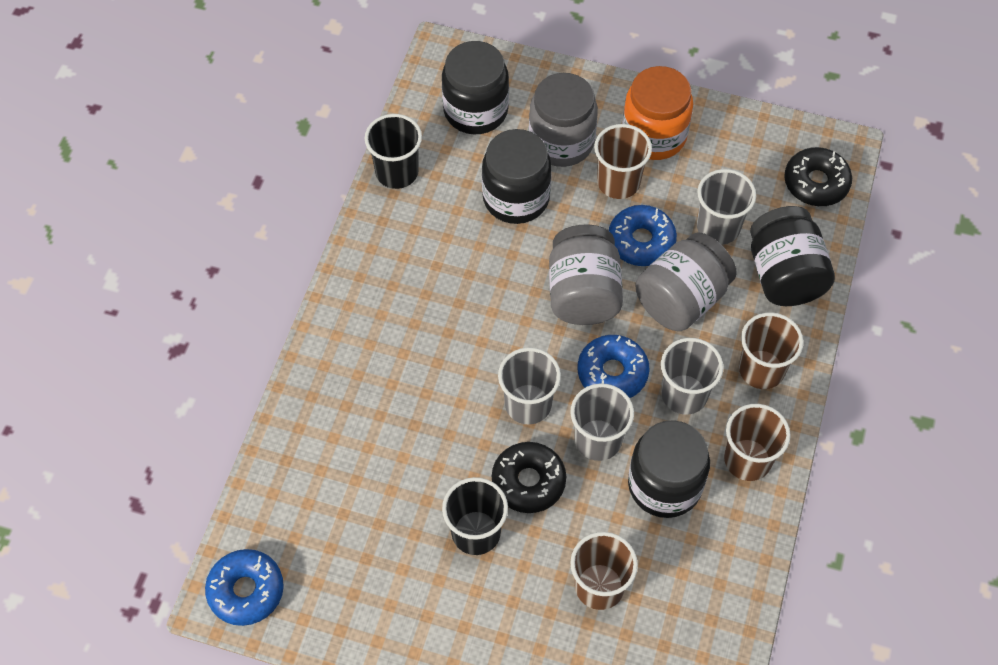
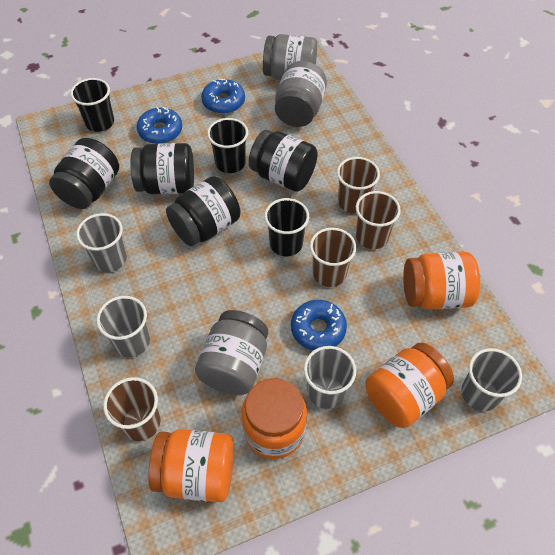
black cup: [365,114,422,189] [442,477,508,555] = 2 -> [70,78,114,132] [207,118,248,173] [264,198,309,256] = 3
black donut: [492,442,566,513] [784,147,852,206] = 2 -> none = 0
orange jar: [622,66,693,160] = 1 -> [148,429,234,502] [242,378,307,459] [365,343,454,428] [403,252,480,310] = 4

